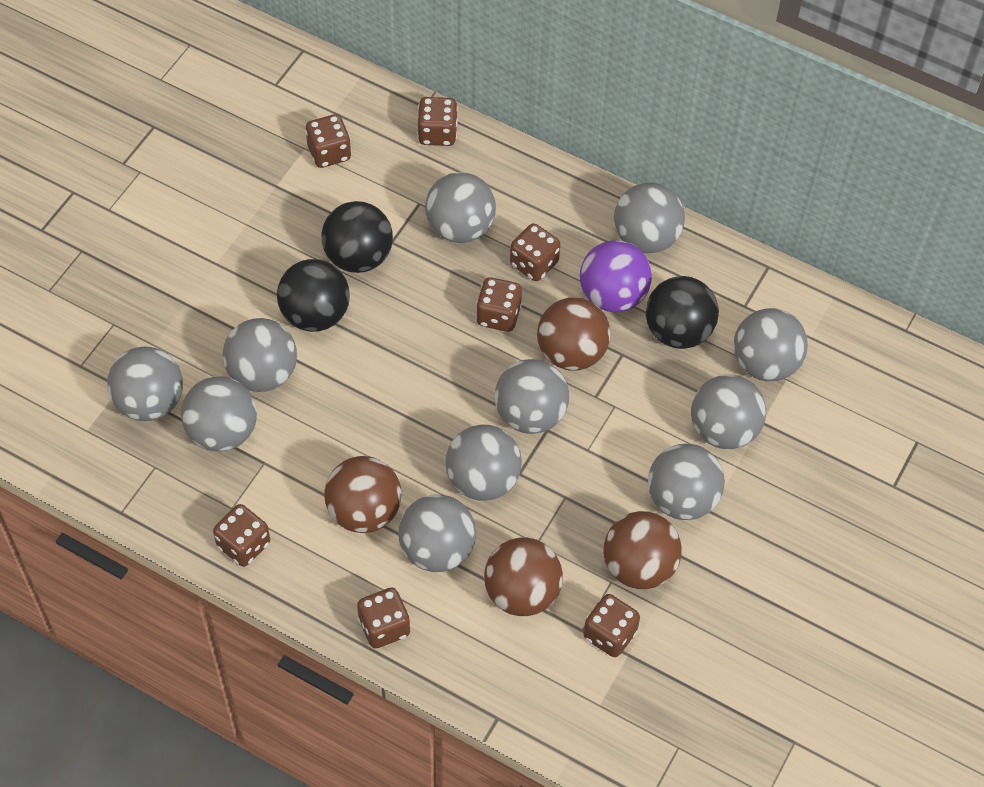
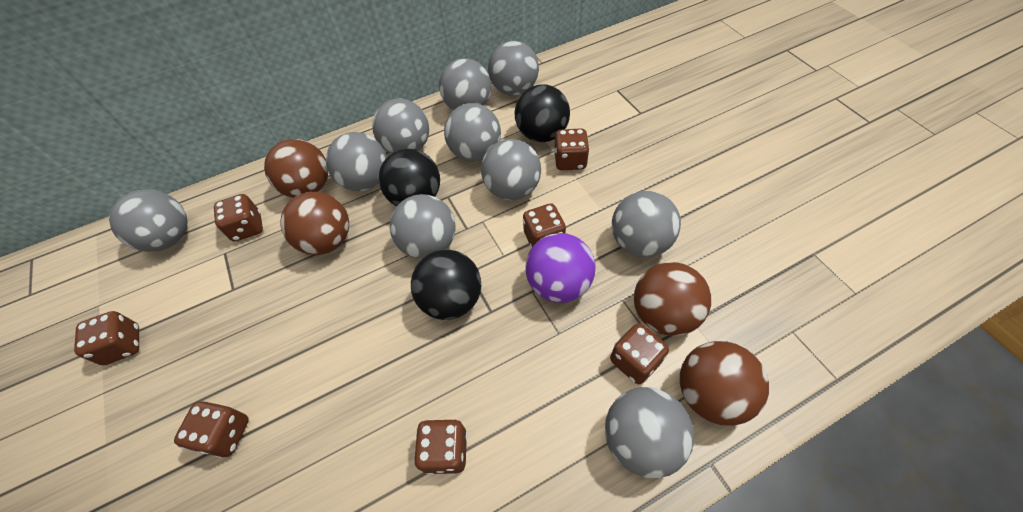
grey ball: [107,347,183,421] [181,376,257,452] [223,318,297,392] [398,494,476,572] [425,172,496,243] [445,424,522,501] [495,359,569,434] [614,183,685,253] [648,444,725,520] [691,375,766,449] [734,308,808,381] = 11 -> [109,190,188,252] [326,132,387,191] [372,99,429,154] [390,194,455,259] [439,59,491,110] [444,103,501,162] [481,139,541,200] [488,41,539,96] [605,387,694,479] [612,191,681,257] = 10

